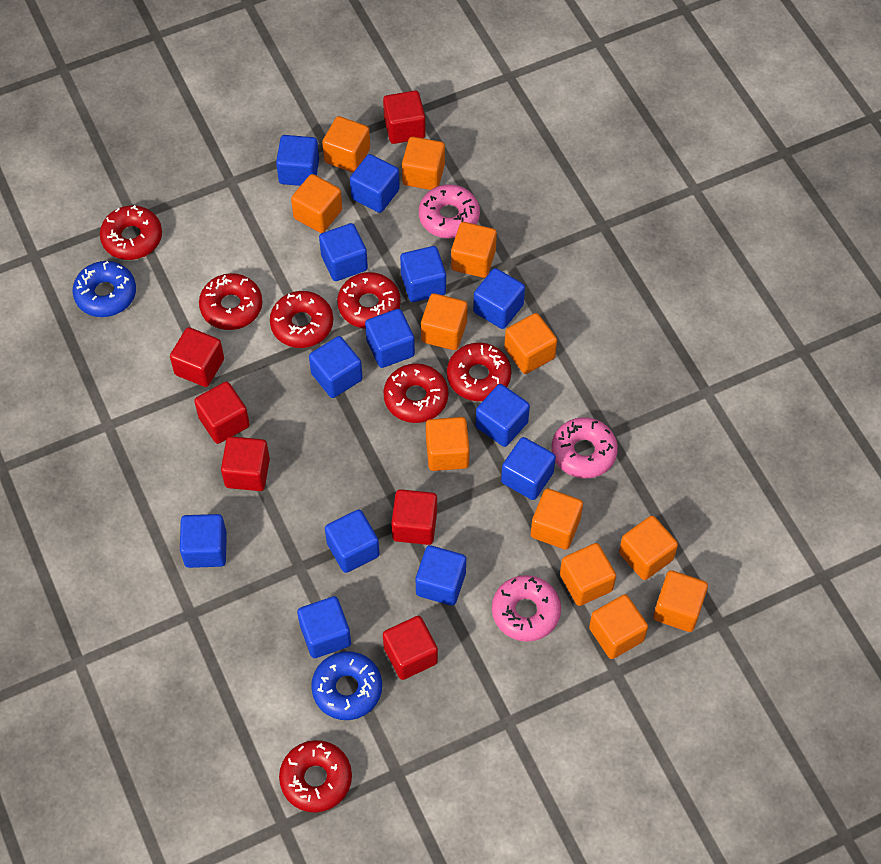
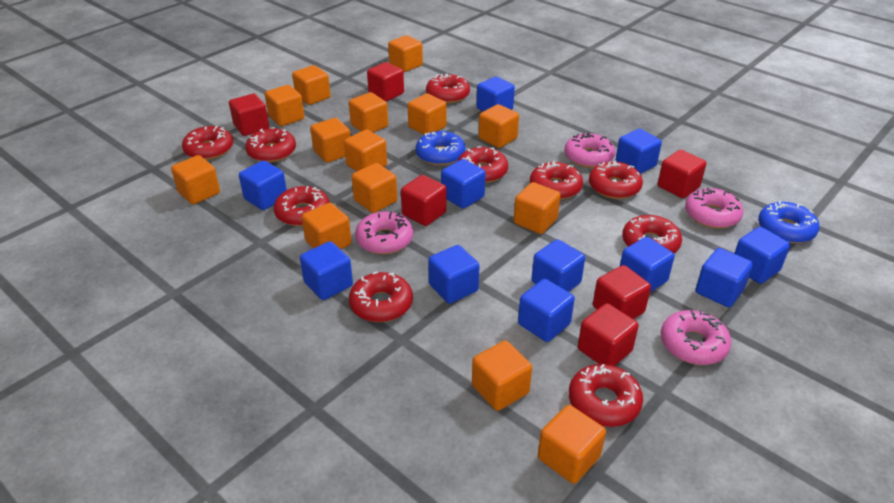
blue cube: [180,514,227,568] [276,135,319,186] [297,596,351,658] [309,336,363,398] [319,223,368,281] [325,510,380,573] [350,154,400,213] [365,309,415,368] [400,246,446,302] [416,545,466,606] [473,268,525,329] [476,384,530,447] [501,437,556,500] = 13 -> [239,160,287,210] [300,241,353,300] [428,245,480,304] [441,159,486,209] [477,77,515,112] [518,279,575,342] [532,239,585,292] [615,129,662,174] [620,237,675,292] [695,248,753,307] [734,227,790,284] = 11
orange cube: [291,174,342,233] [322,116,370,173] [402,137,445,190] [421,293,468,350] [426,417,470,471] [451,222,497,278] [504,313,557,374] [531,488,583,550] [560,543,616,606] [589,594,648,659] [619,516,678,580] [653,570,708,632] = 12 -> [171,155,220,204] [265,85,305,126] [292,65,330,105] [302,203,352,249] [310,118,350,163] [344,130,387,171] [349,92,388,132] [352,163,397,213] [388,35,423,72] [408,93,447,135] [472,341,532,411] [479,104,519,148] [514,182,561,234] [538,405,606,484] = 14
pink donut: [419,184,480,238] [492,575,561,642] [551,417,618,479] = 3 -> [355,211,413,254] [564,132,615,168] [661,310,731,365] [685,187,743,228] = 4
red donut: [100,205,162,260] [199,273,262,330] [270,291,333,348] [279,740,352,812] [337,272,401,329] [383,363,449,423] [447,343,511,401] = 7 -> [182,126,233,160] [245,127,296,162] [274,186,329,226] [349,271,413,322] [426,73,470,103] [458,146,508,183] [530,161,583,200] [569,364,643,427] [589,161,643,199] [622,215,682,253] = 10

